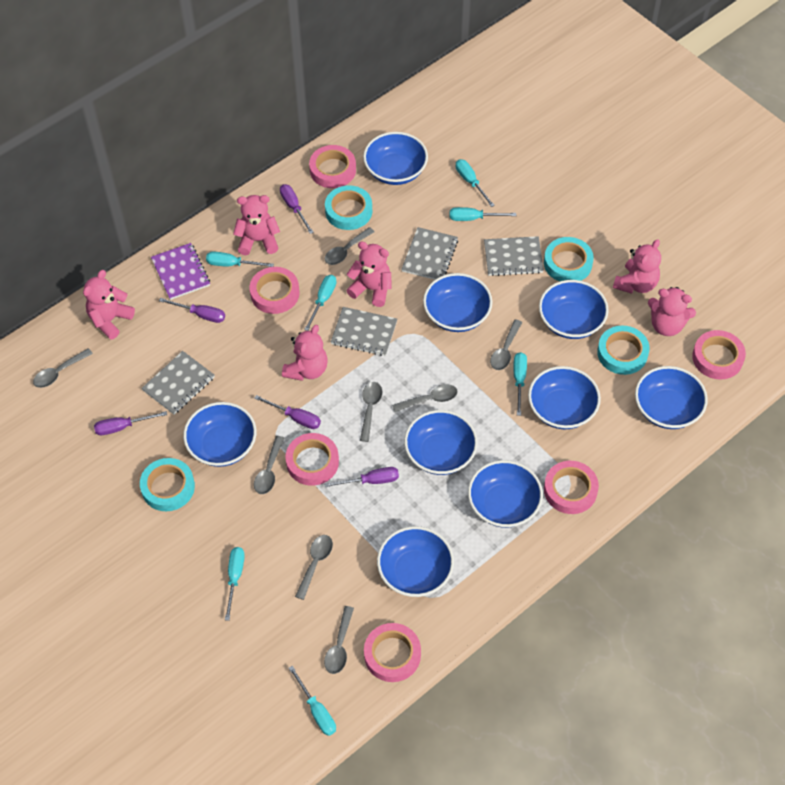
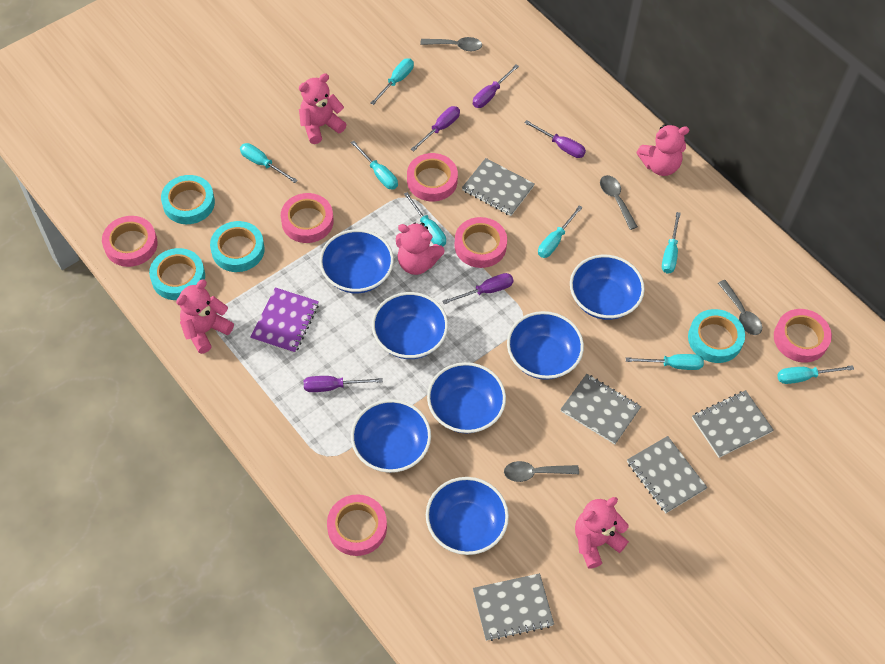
blue bowl: [183,402,256,467] [363,132,428,185] [377,526,454,597] [404,410,478,475] [423,273,492,332] [468,460,543,528] [528,366,601,429] [539,280,609,339] [635,366,708,429] = 9 -> [319,229,394,293] [351,399,431,473] [372,292,448,359] [426,477,509,555] [427,362,506,434] [507,311,584,380] [570,255,645,320] = 7
grey notebook: [142,351,214,415] [331,307,397,356] [401,227,458,280] [484,236,544,276] = 4 -> [462,158,535,216] [473,573,554,641] [561,374,641,444] [627,436,708,513] [692,390,774,458] = 5
grey spoon: [33,348,93,388] [254,436,284,494] [295,535,333,600] [324,227,374,265] [324,606,354,674] [360,382,382,442] [392,384,458,412] [490,319,522,370] = 8 -> [420,37,482,51] [504,461,579,482] [600,175,638,230] [718,280,762,335] = 4
pink teddy bear: [83,270,135,340] [233,195,280,255] [282,325,328,381] [347,241,391,307] [613,239,661,294] [648,287,696,336] = 6 -> [176,279,234,354] [299,73,347,144] [396,223,445,275] [575,497,629,569] [636,124,689,176] = 5
turquoise screwdriver: [206,251,274,267] [225,547,245,621] [289,665,336,736] [304,275,337,331] [450,207,516,221] [456,159,495,207] [513,352,527,416] = 7 -> [240,143,298,183] [351,141,398,189] [370,58,414,105] [404,192,446,247] [538,206,583,258] [626,354,704,370] [662,212,681,274] [777,365,854,384] = 8

